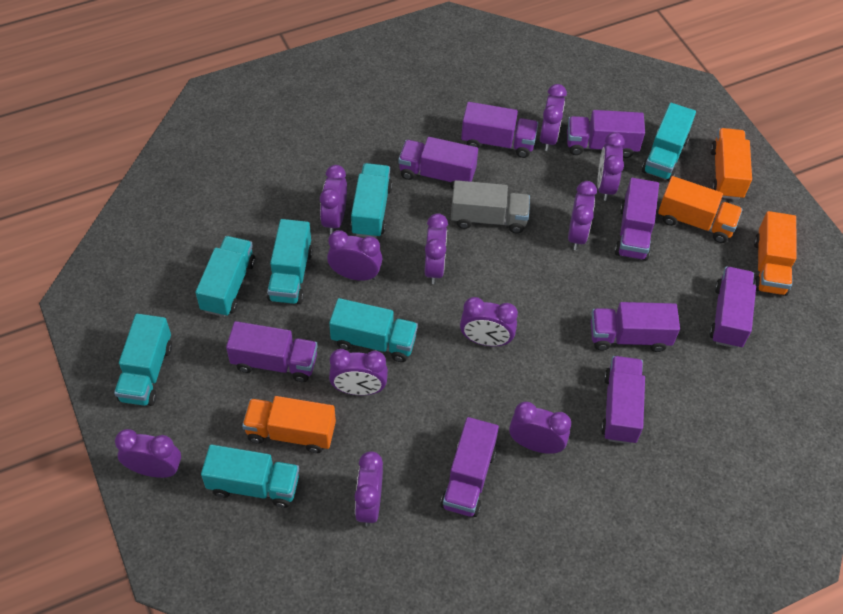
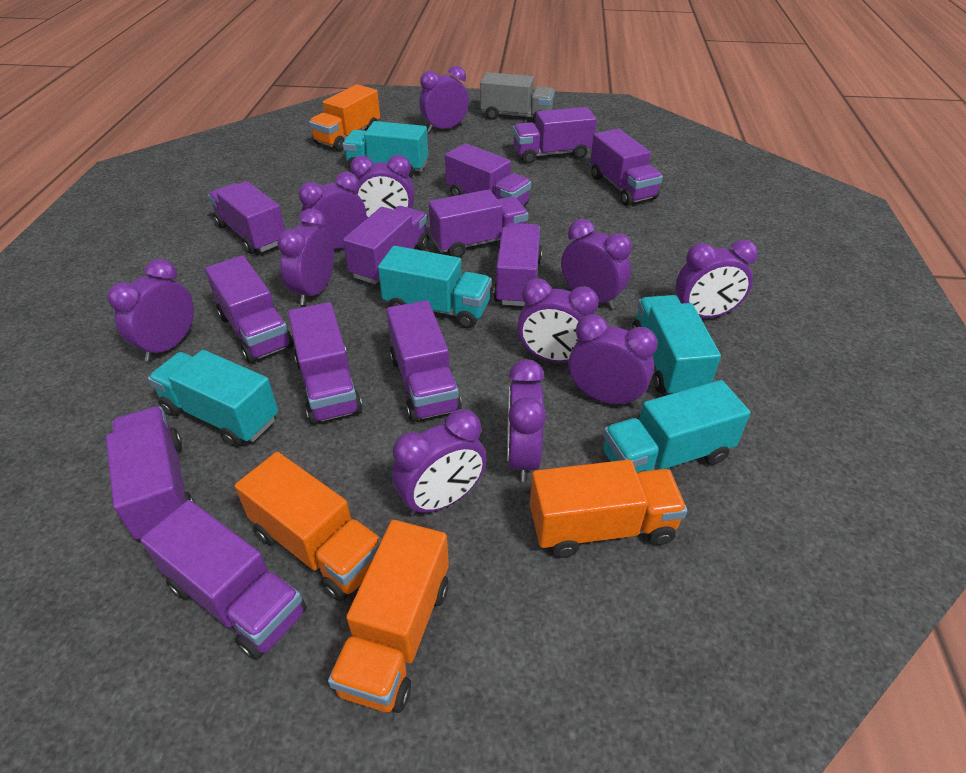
purple truck: [226,321,318,382] [398,137,478,189] [440,417,499,517] [461,102,538,158] [567,110,645,158] [591,302,680,352] [601,356,645,444] [615,178,659,261] [709,266,756,349] = 9 -> [106,407,195,539] [140,500,307,660] [205,255,294,363] [208,181,285,254] [288,302,363,425] [343,206,429,284] [386,300,462,422] [429,189,528,258] [445,143,531,206] [493,223,542,306] [513,107,597,164] [590,129,663,206] = 12
turquoise truck: [114,314,172,406] [195,236,255,317] [201,445,299,508] [267,219,313,304] [329,298,418,362] [351,163,392,238] [642,103,696,181] = 7 -> [148,350,278,447] [343,121,428,177] [378,246,492,329] [603,380,750,473] [632,295,721,394] = 5

